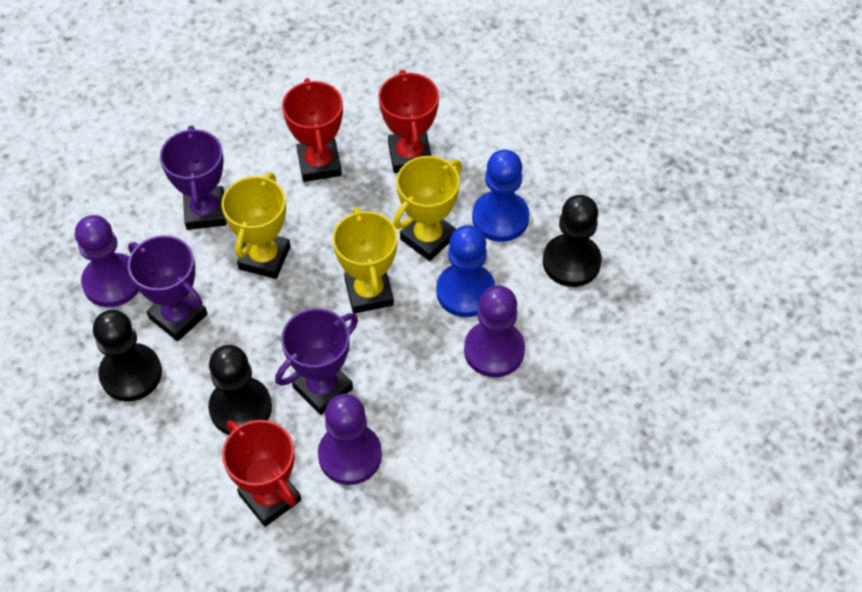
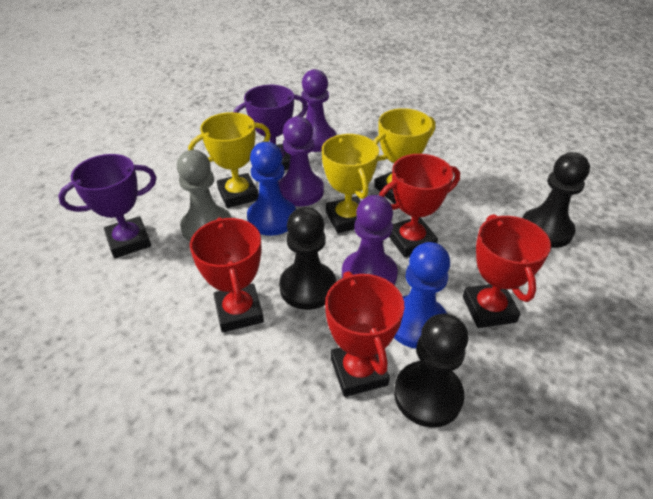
grey pawn: none = 0 -> [177,150,231,242] = 1
purple trophy: [128,235,207,341] [160,126,227,230] [275,308,358,415] = 3 -> [58,154,157,258] [233,85,308,170] = 2
red trophy: [222,420,301,527] [282,78,343,182] [379,70,439,173] = 3 -> [190,217,264,332] [325,271,405,397] [379,154,460,257] [463,214,551,328] = 4

